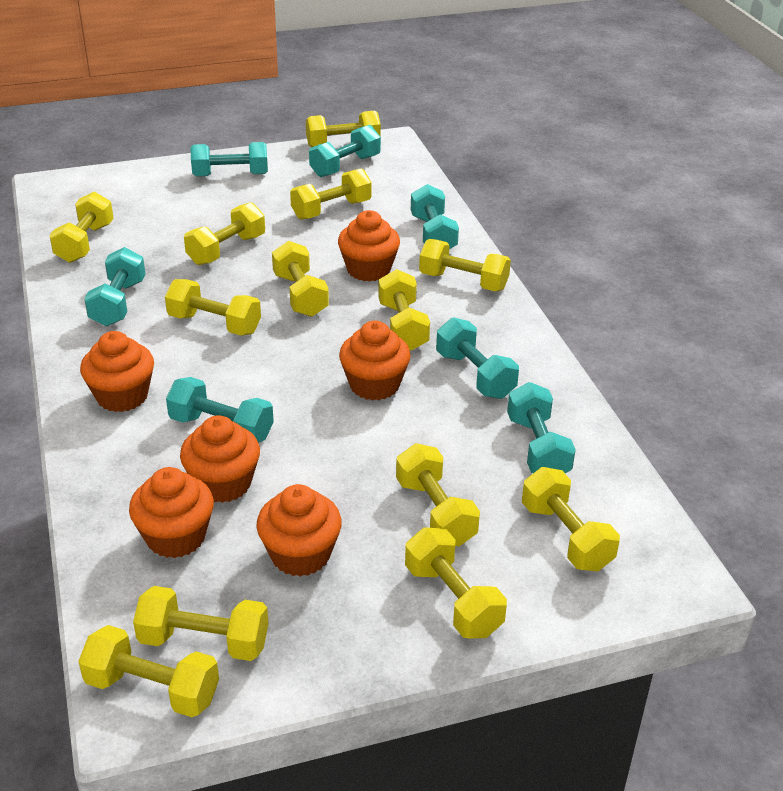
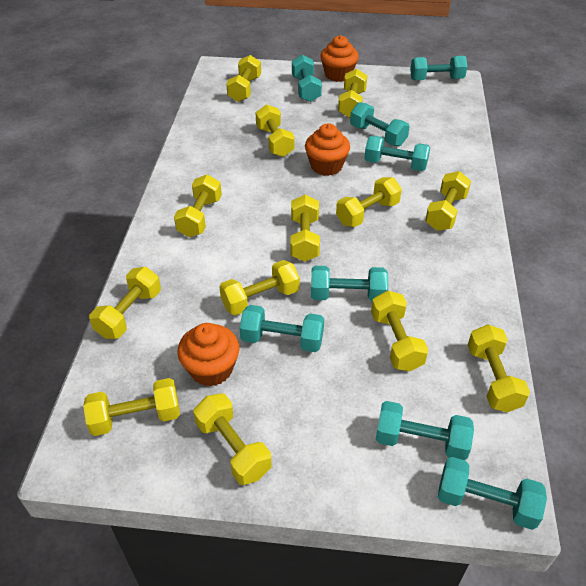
orange cupcake: [80,331,154,412] [129,467,214,558] [180,415,260,503] [256,484,342,577] [338,210,400,282] [339,321,411,401] = 6 -> [177,323,239,387] [305,123,350,176] [320,35,359,82] = 3
turquoise dumbbell: [84,247,146,326] [166,377,274,442] [190,142,268,177] [309,125,381,177] [411,184,459,249] [436,317,519,399] [507,382,576,473] = 7 -> [240,305,324,352] [292,55,322,102] [311,266,388,301] [350,102,410,146] [364,135,430,171] [376,401,474,460] [410,56,467,80] [438,457,547,530] = 8

